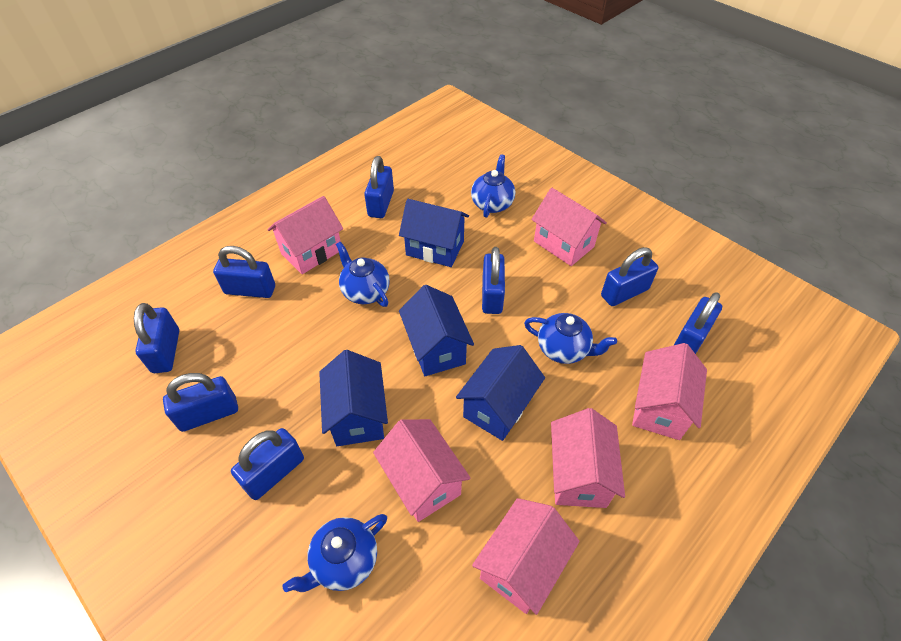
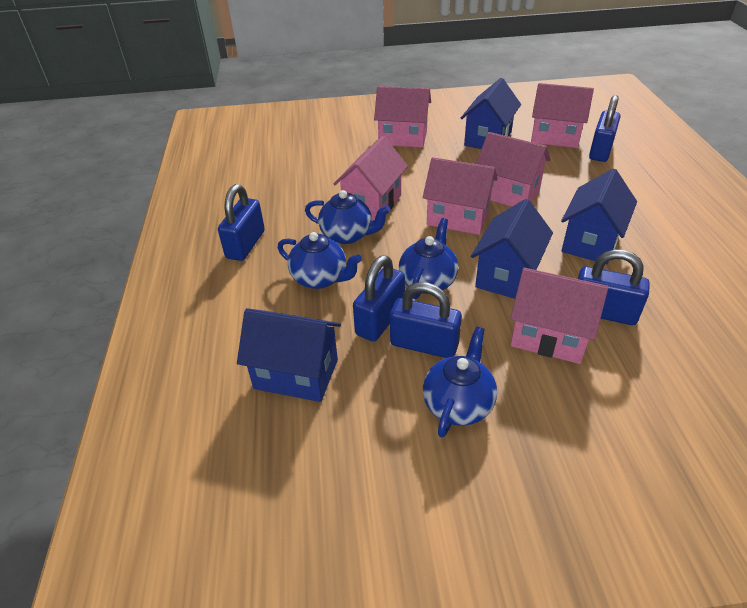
blue padlock: [134,303,179,373] [163,373,238,432] [213,246,275,298] [231,428,304,500] [364,156,394,218] [482,247,505,314] [601,247,658,306] [674,292,722,354] = 8 -> [218,184,265,261] [353,255,405,342] [390,282,462,358] [578,250,650,325] [589,95,620,162] = 5

